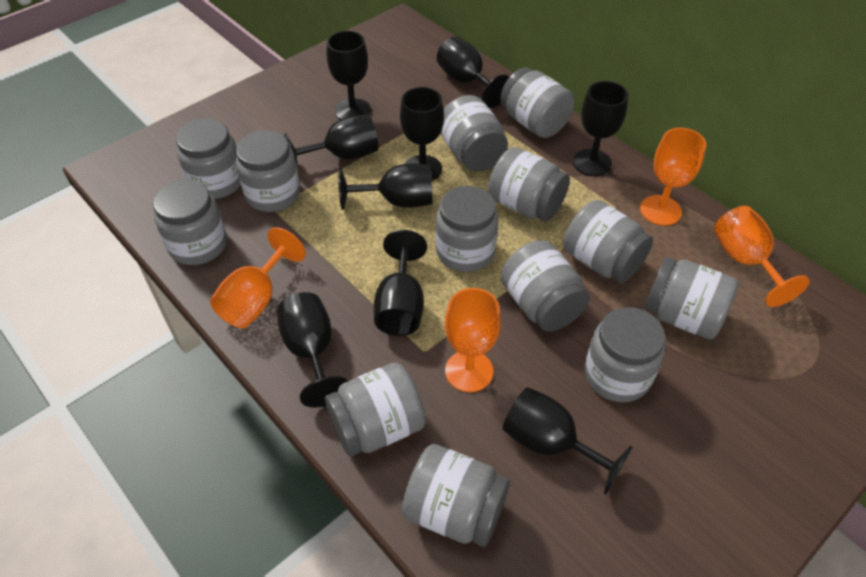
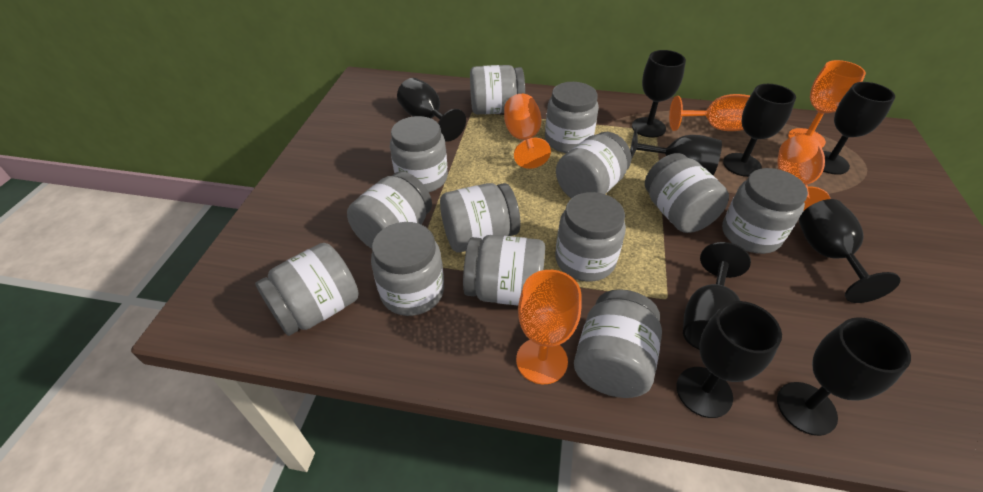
orange goblet: [210,227,306,329] [445,288,501,392] [640,128,707,226] [714,206,810,307] = 4 -> [504,94,551,169] [516,270,582,384] [669,94,751,131] [777,135,831,210] [788,60,866,148] = 5

